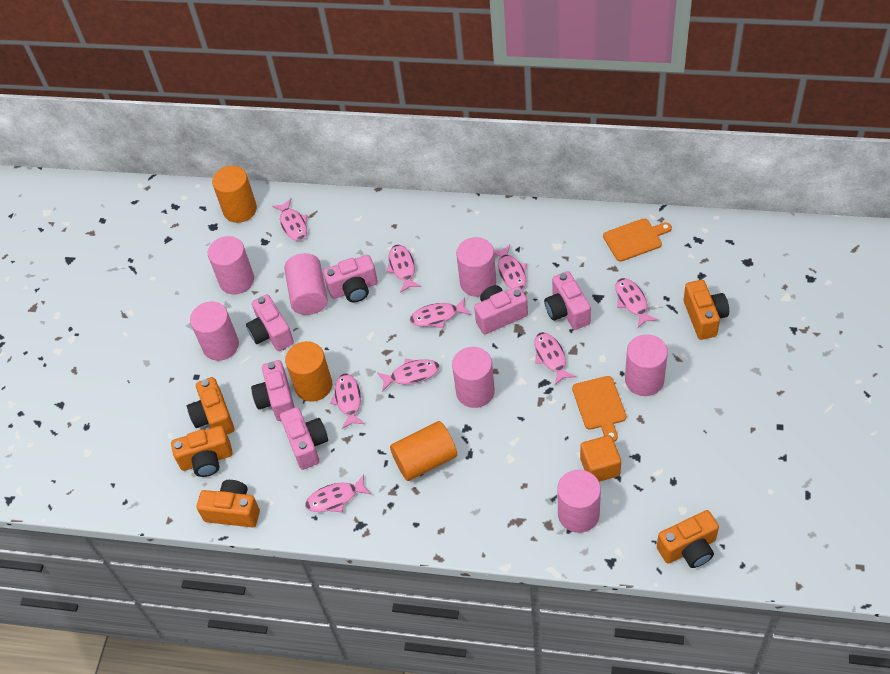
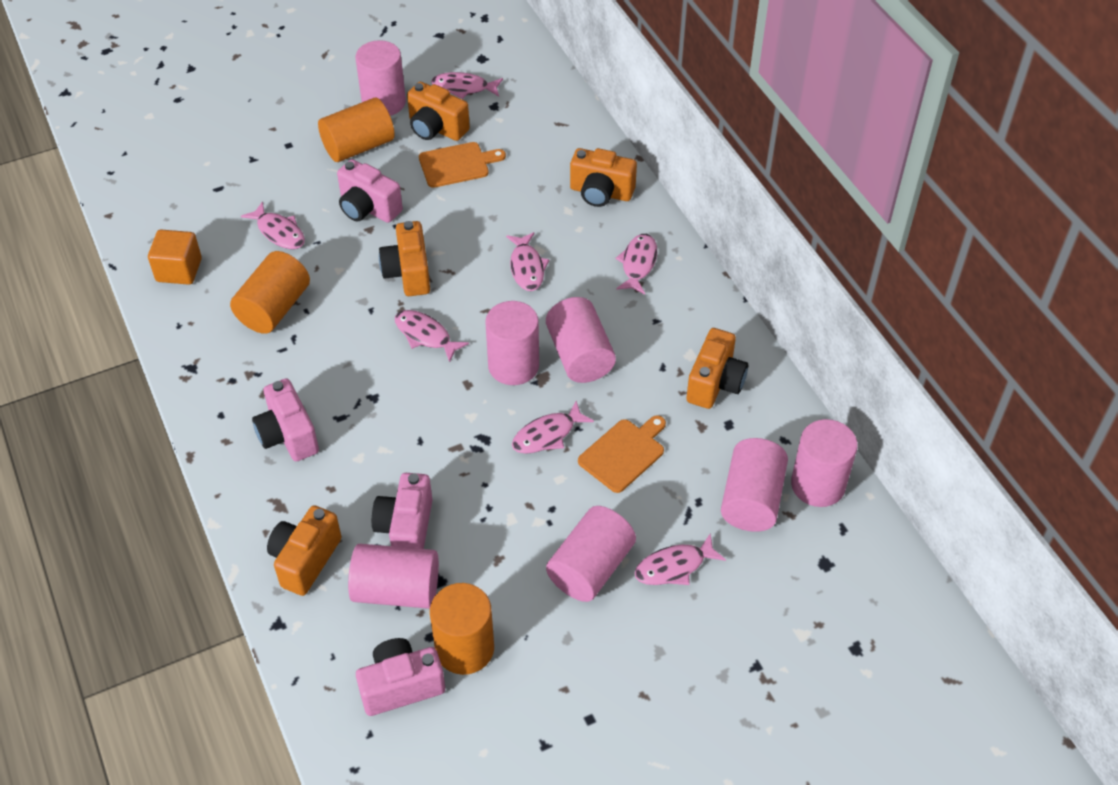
pink camera: [246,294,294,351] [251,360,295,421] [280,407,328,470] [323,255,378,302] [474,285,528,334] [544,271,591,330] = 6 -> [252,378,319,461] [337,159,403,223] [356,638,445,716] [372,473,432,549] = 4
pink fish: [272,199,307,241] [305,474,372,512] [330,373,365,429] [377,359,440,392] [386,245,421,293] [410,297,471,328] [494,244,527,290] [534,332,576,385] [616,278,658,328] = 9 -> [241,201,305,249] [395,310,469,362] [431,72,503,99] [506,232,550,291] [512,401,594,454] [615,234,657,294] [635,533,726,585] = 7

